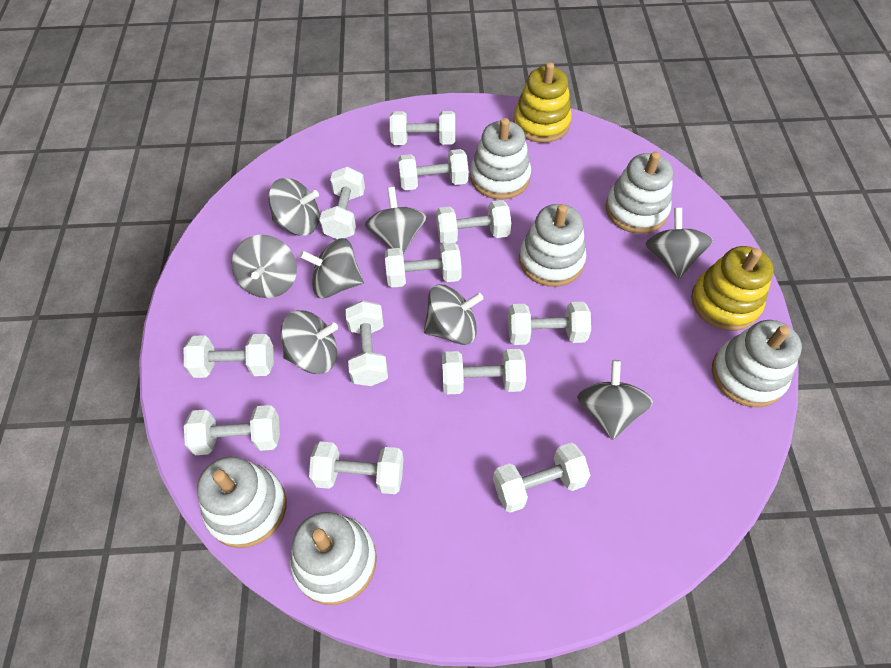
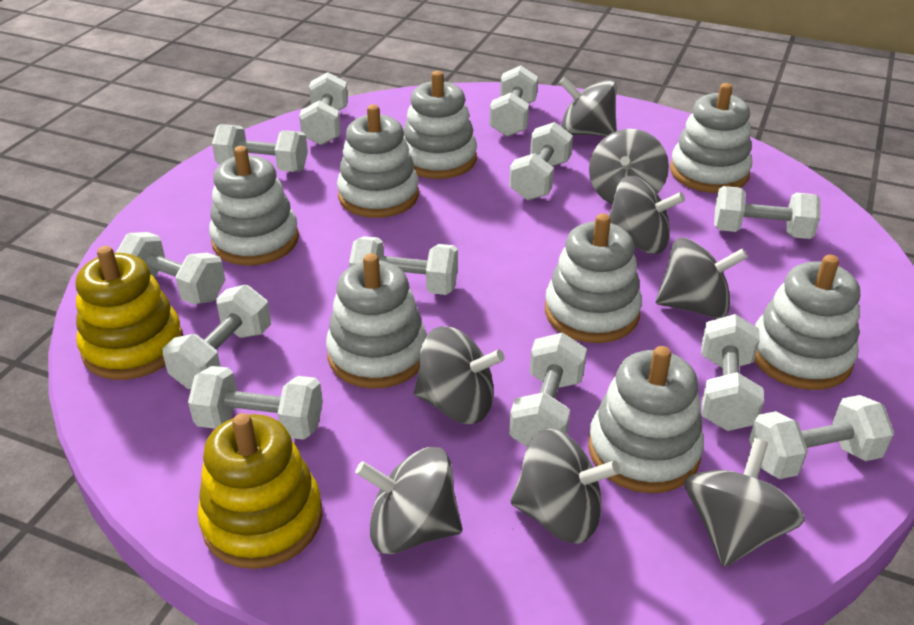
white stacking toy: [197,456,287,548] [290,512,377,605] [470,118,531,200] [519,204,586,287] [606,151,673,234] [712,320,802,407] = 6 -> [209,146,299,266] [326,253,427,389] [337,104,419,218] [403,71,477,179] [545,213,642,343] [588,346,704,493] [670,83,752,193] [754,255,860,390] = 8

